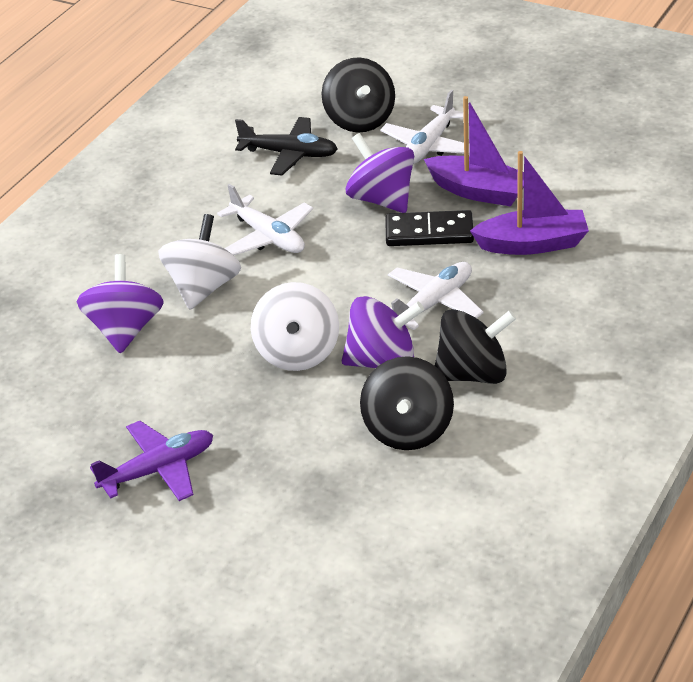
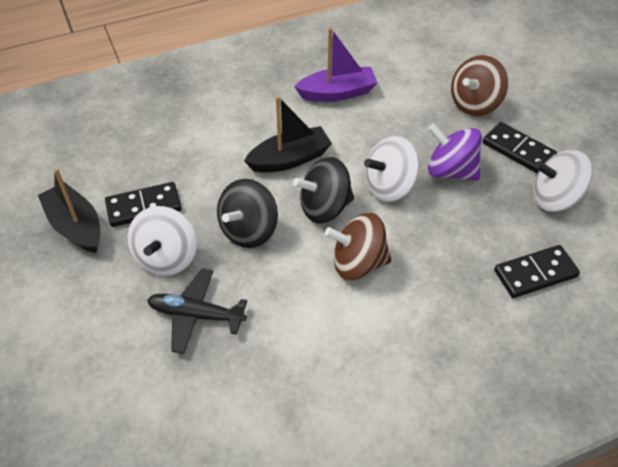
black boat: none = 0 -> [38,168,100,253] [244,96,332,173] = 2
black domino: [385,210,474,246] = 1 -> [105,182,182,227] [482,122,557,174] [494,245,580,298] = 3
black spinning top: [321,57,395,133] [360,356,454,450] [435,309,516,384] = 3 -> [217,179,278,248] [293,157,354,224] = 2
brown spinning top: none = 0 -> [325,213,391,280] [451,55,508,116] = 2
purple boat: [424,96,524,206] [470,151,589,255] = 2 -> [294,27,378,102] = 1
purple plane: [90,421,213,501] = 1 -> none = 0
purple spinning top: [76,254,164,354] [342,296,424,368] [346,133,414,213] = 3 -> [428,124,482,181] = 1
white plane: [217,184,313,255] [380,90,470,164] [388,262,484,330] = 3 -> none = 0
white spinning top: [159,214,241,310] [251,282,339,371] = 2 -> [127,206,197,276] [364,136,420,202] [533,150,593,212] = 3

